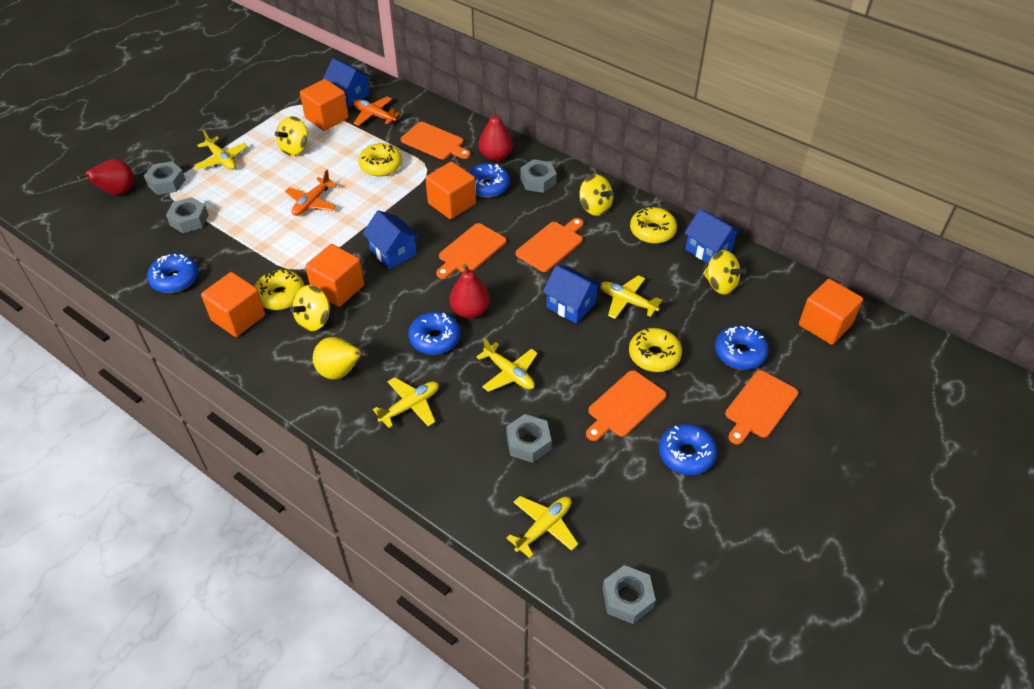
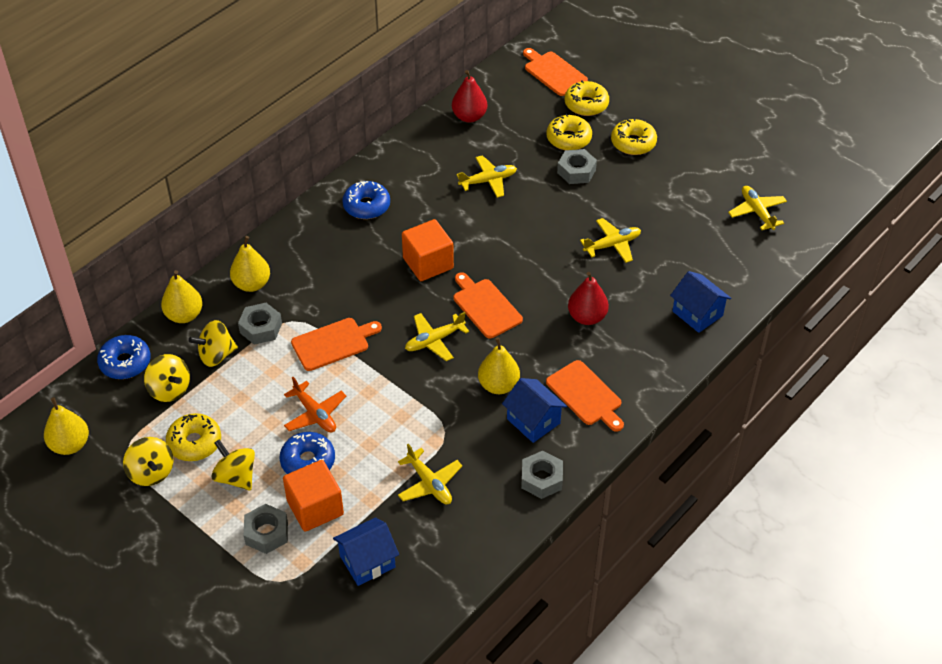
blue donut: [147,254,198,293] [408,312,460,355] [468,163,510,197] [659,424,717,475] [715,326,769,370] = 5 -> [97,335,151,379] [280,432,335,474] [342,181,390,219] = 3
blue house: [322,58,371,107] [362,210,419,269] [543,265,602,324] [684,209,741,264] = 4 -> [333,517,399,586] [502,378,567,443] [670,271,731,333] = 3
grey nut: [144,161,186,195] [166,197,209,233] [506,414,552,463] [520,159,557,193] [602,565,656,624] = 5 -> [238,303,282,345] [244,504,288,554] [521,451,563,499] [557,149,597,184] = 4
orange cube: [201,272,265,337] [300,79,349,131] [305,244,364,307] [425,162,476,219] [799,279,863,345] = 5 -> [283,460,344,532] [402,219,454,281] = 2
orange cutting board: [401,122,470,159] [436,223,506,279] [516,218,583,272] [586,370,666,441] [725,370,798,444] = 5 -> [291,318,382,371] [454,272,523,339] [523,48,588,96] [546,360,624,432] = 4
orange plane: [285,170,337,216] [353,97,401,126] = 2 -> [284,377,346,433] = 1
red pear: [77,159,134,195] [449,264,490,319] [479,107,513,161] = 3 -> [452,70,487,123] [568,272,609,325] = 2
yellow pear: [313,337,368,380] = 1 -> [44,397,89,455] [161,270,202,323] [230,236,270,292] [478,337,520,394] = 4

